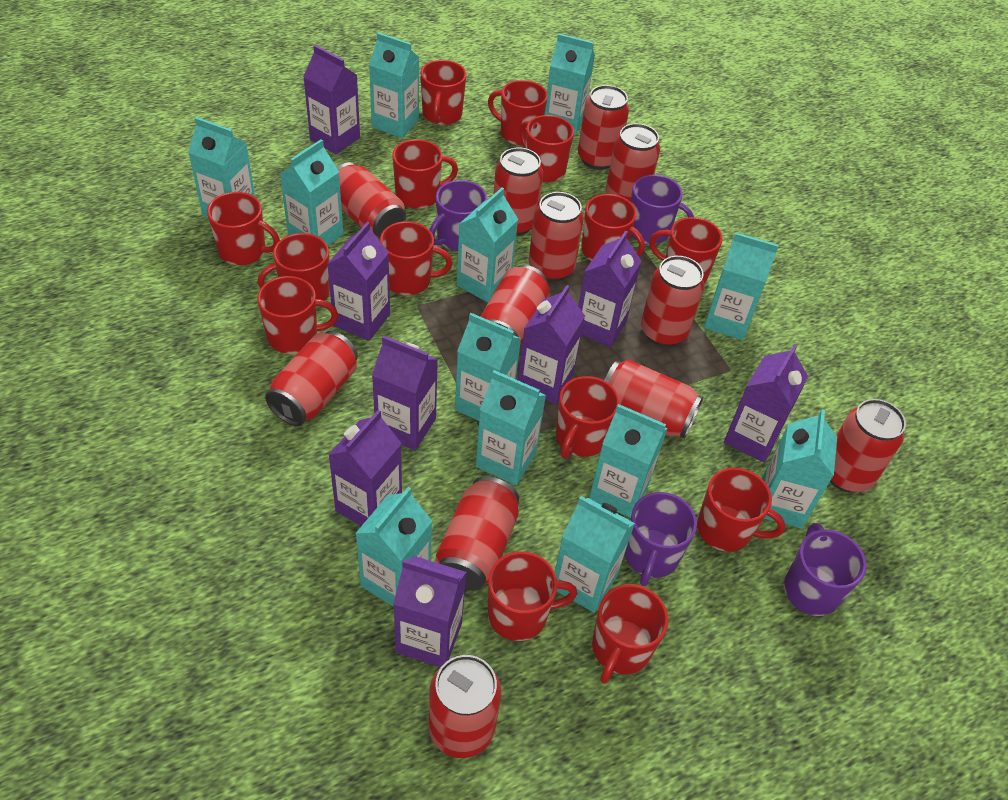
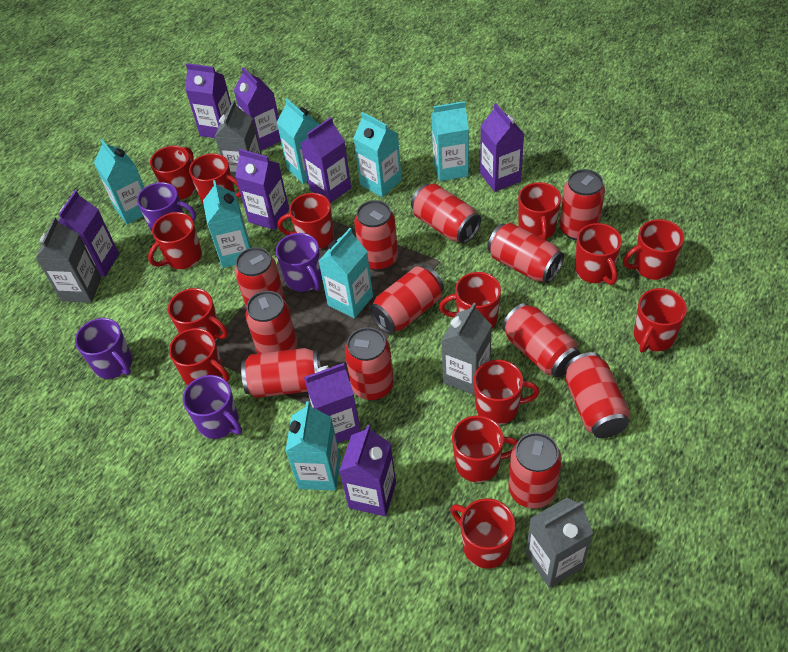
grey carton: none = 0 -> [36,217,101,303] [215,100,262,178] [441,303,492,395] [526,498,593,588] = 4
turquoise carton: [188,117,255,218] [279,139,343,246] [355,487,432,607] [369,32,420,138] [455,313,521,421] [457,188,518,302] [476,370,546,485] [544,33,595,136] [555,496,635,613] [589,404,668,518] [704,232,779,340] [762,409,837,529] = 12 -> [94,139,145,225] [203,180,251,268] [277,98,319,184] [285,402,341,491] [319,228,373,319] [354,112,402,197] [431,101,469,181] = 7

